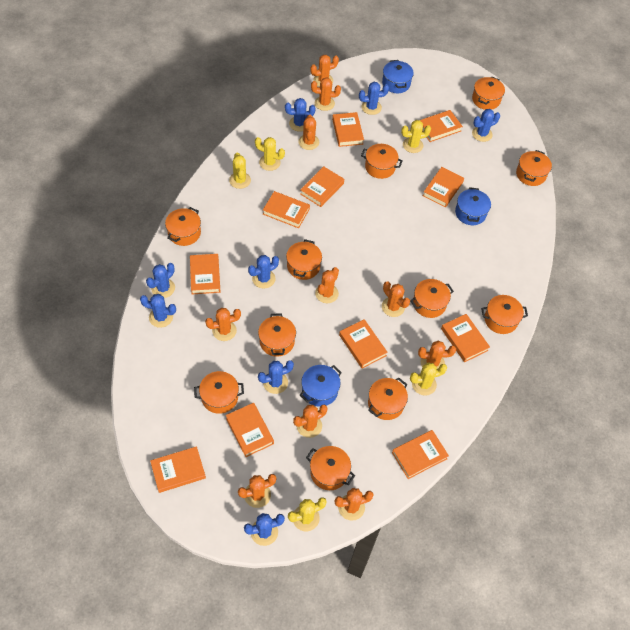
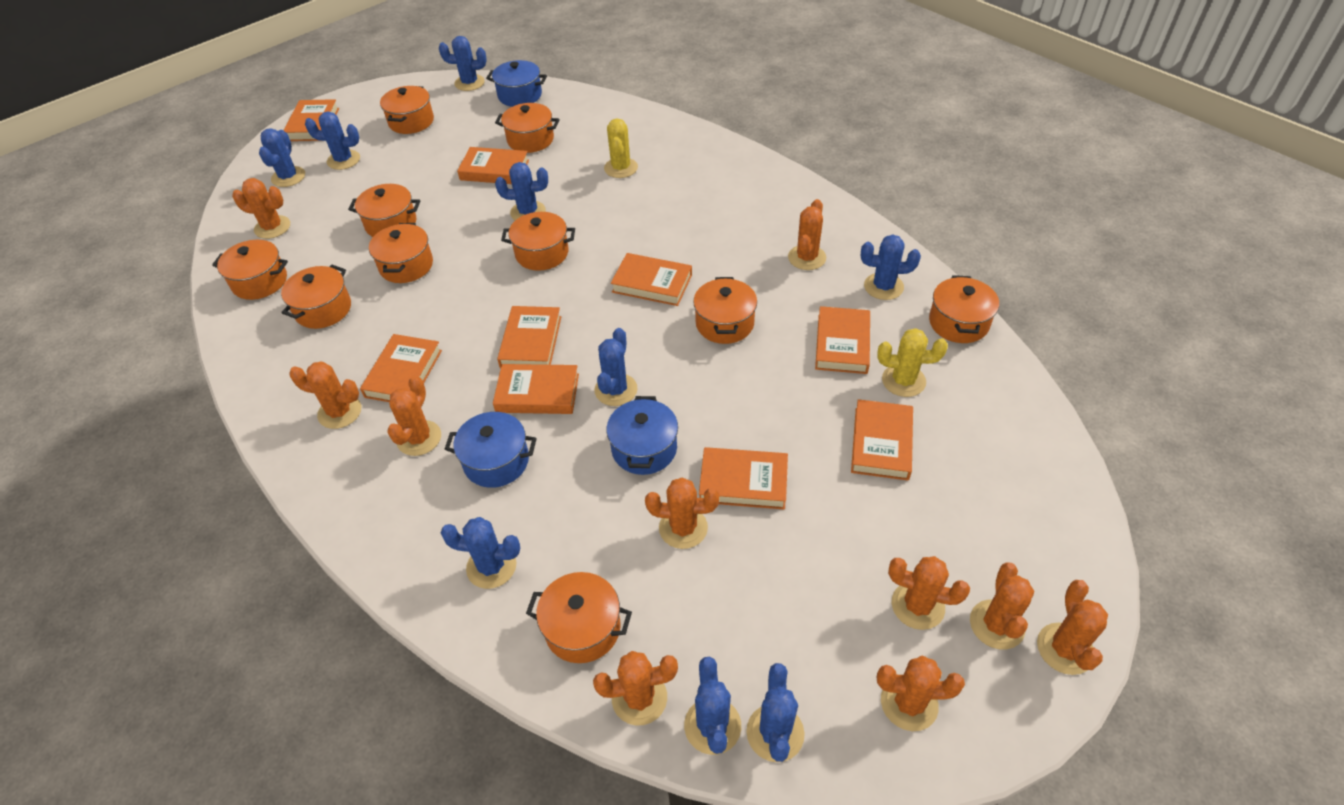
blue cactus: [140,294,176,328] [146,263,175,298] [244,513,285,546] [248,255,279,289] [258,360,294,394] [285,98,315,132] [359,82,389,115] [472,109,500,142] = 8 -> [259,128,305,187] [305,112,360,170] [439,36,487,91] [441,517,520,589] [495,162,548,220] [594,328,638,406] [684,657,741,755] [746,663,805,762] [861,234,921,300] = 9
orange book: [150,446,206,493] [190,254,220,294] [226,403,274,457] [263,191,310,228] [300,166,344,207] [332,112,364,147] [339,319,388,369] [392,430,449,479] [420,110,463,142] [423,167,464,208] [441,314,490,362] = 11 -> [283,99,339,141] [360,334,442,402] [457,147,529,184] [493,364,579,414] [497,306,561,368] [611,253,692,306] [699,447,788,510] [815,306,870,374] [851,399,913,480] = 9
orange pot: [165,207,201,246] [194,371,244,414] [258,313,296,357] [286,239,322,280] [306,446,355,490] [361,144,403,179] [368,378,408,420] [410,279,454,318] [472,77,505,110] [481,295,528,334] [516,150,552,186] = 11 -> [212,240,288,300] [281,265,351,329] [348,184,420,237] [369,223,433,283] [380,86,434,134] [495,103,560,153] [501,212,575,271] [526,572,632,663] [693,277,757,344] [929,275,999,343] = 10
yellow cactus: [229,153,251,189] [255,137,285,171] [288,497,327,531] [401,120,431,153] [410,363,447,396] = 5 -> [604,119,638,178] [877,328,948,397] = 2

